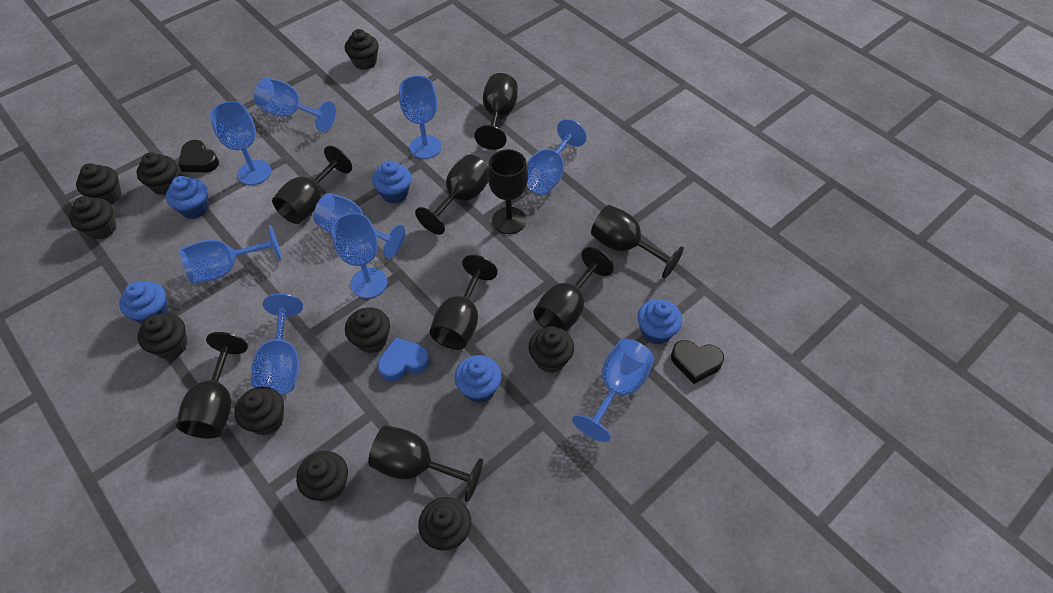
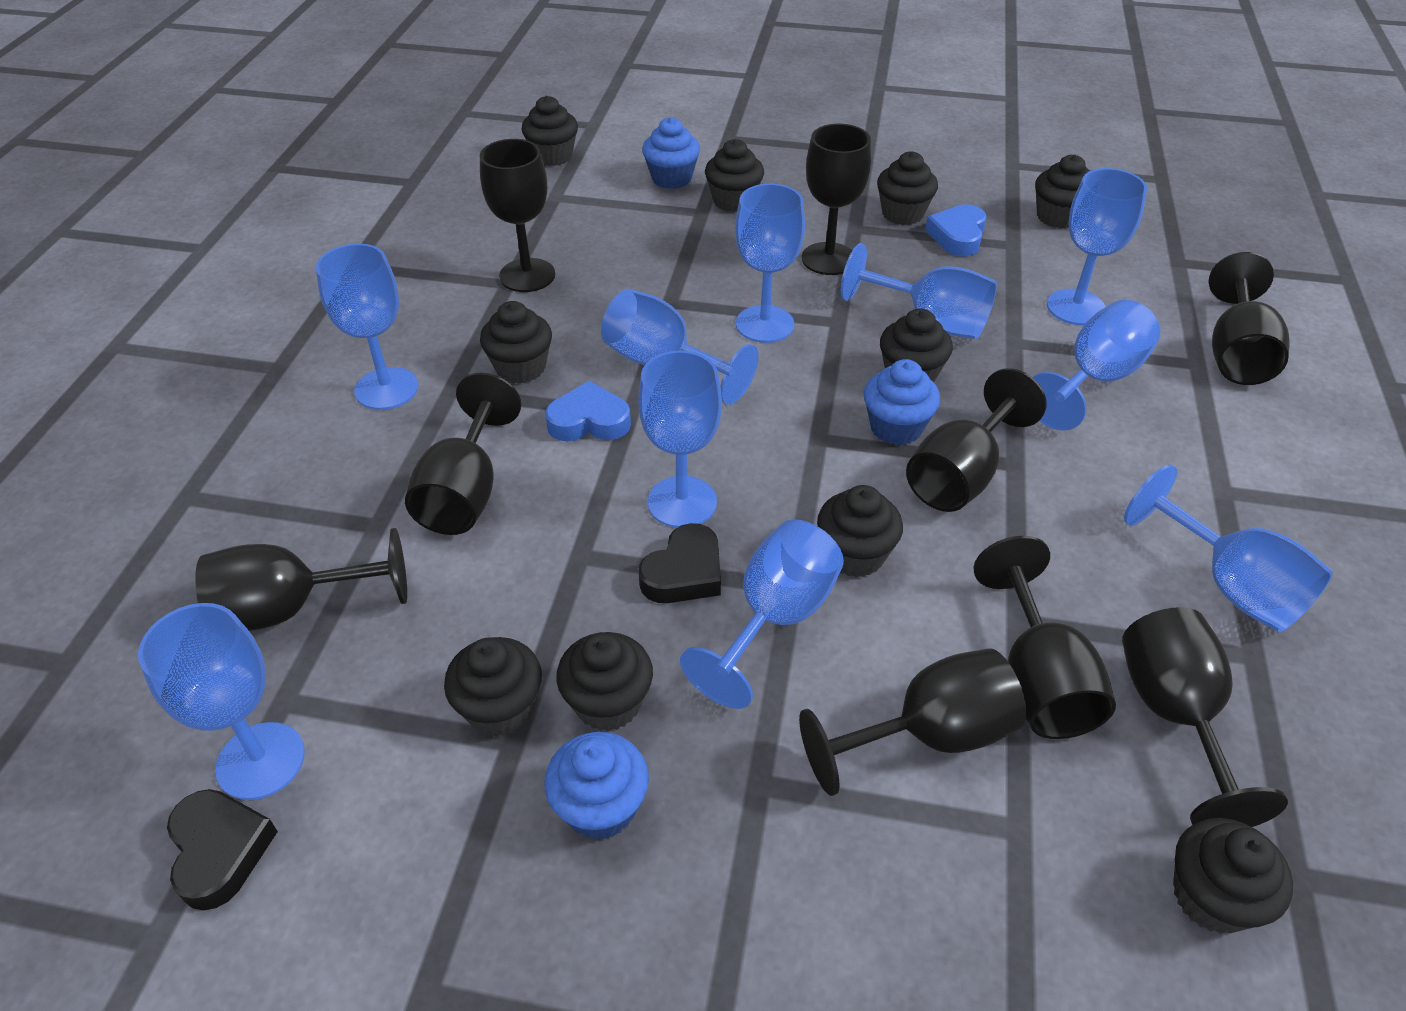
blue cupcake: [119,281,168,324] [166,176,209,219] [372,161,411,204] [454,355,502,403] [637,299,682,344] = 5 -> [544,732,649,840] [642,117,700,189] [864,359,940,445] = 3
blue goblet: [180,225,282,284] [210,101,271,185] [251,293,303,395] [254,78,336,132] [313,193,405,258] [332,213,387,298] [399,76,442,159] [526,119,587,195] [572,339,654,442] = 9 -> [138,603,305,800] [316,243,418,410] [601,289,759,405] [638,351,722,528] [680,519,844,709] [735,184,805,343] [841,243,997,339] [1033,300,1160,431] [1047,168,1147,325] [1124,465,1333,632] = 10
blue heart: [378,337,430,382] = 1 -> [545,381,631,441] [925,204,987,257] = 2

